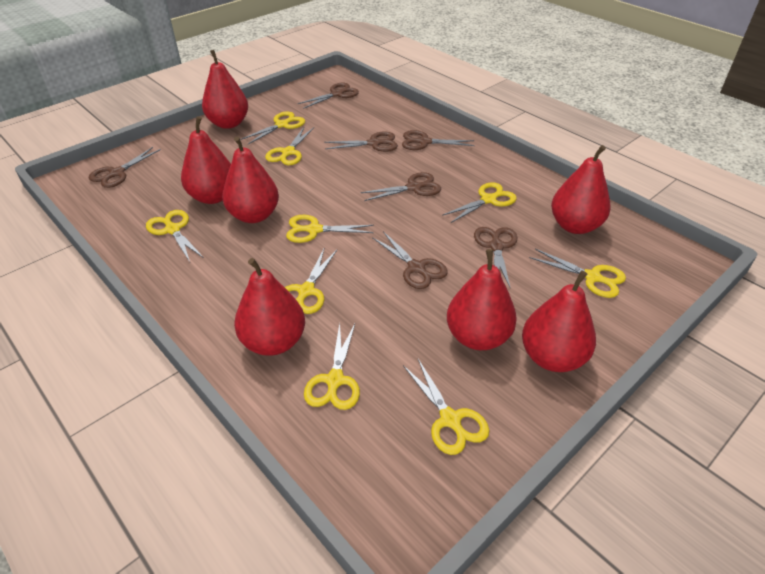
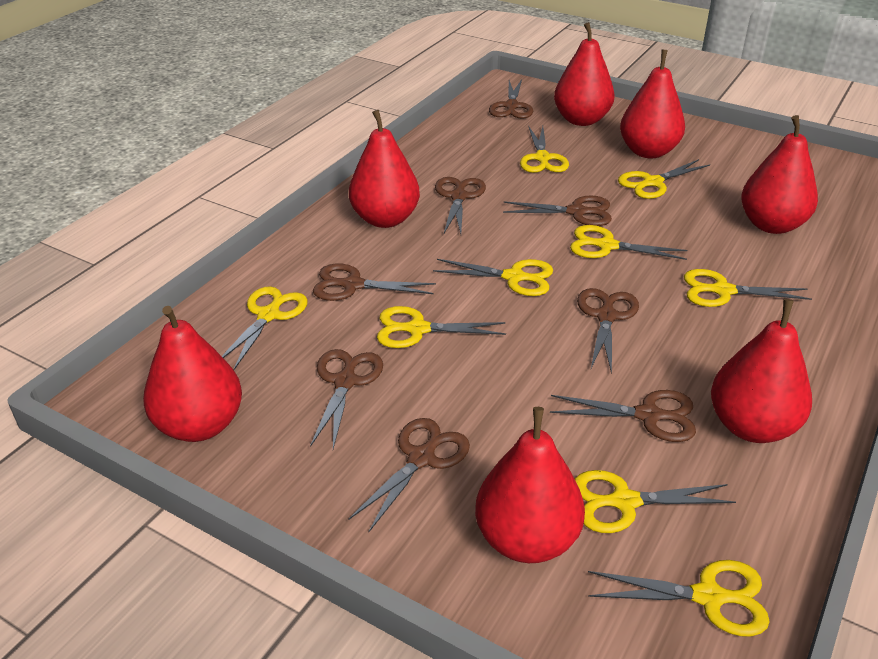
brown scissors: [89,147,161,188] [297,83,359,109] [324,131,398,152] [360,172,441,201] [372,231,448,289] [402,130,474,150] [474,227,517,289] = 7 -> [310,349,383,449] [313,263,436,301] [348,418,470,532] [435,177,486,234] [489,79,533,119] [503,195,612,226] [550,390,696,442] [577,288,639,374] = 8

